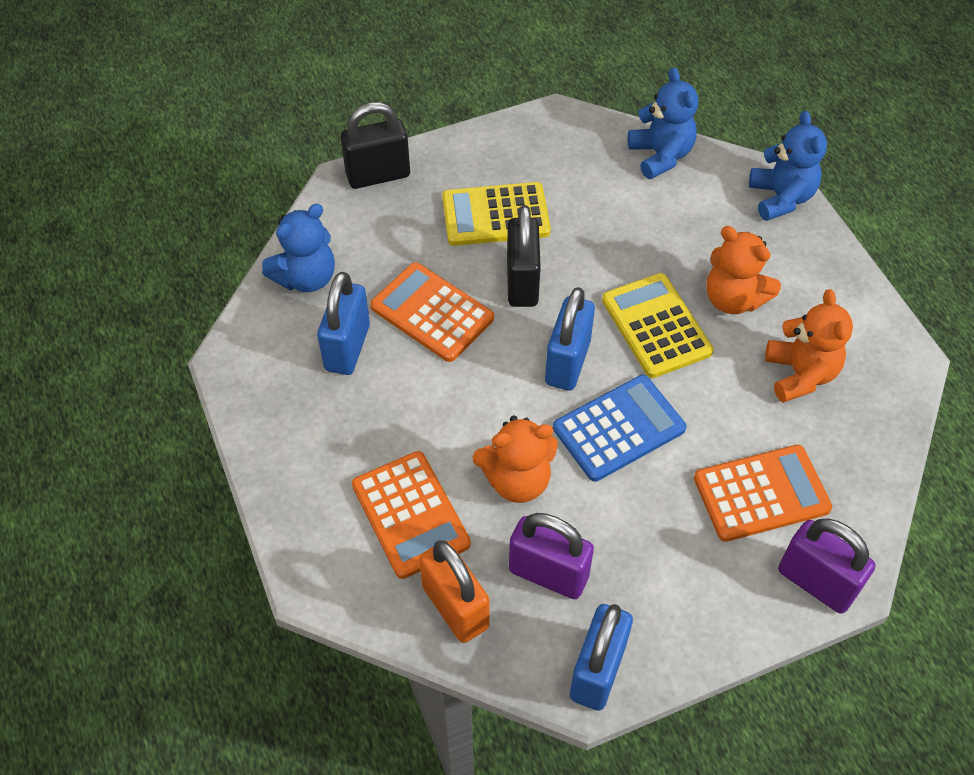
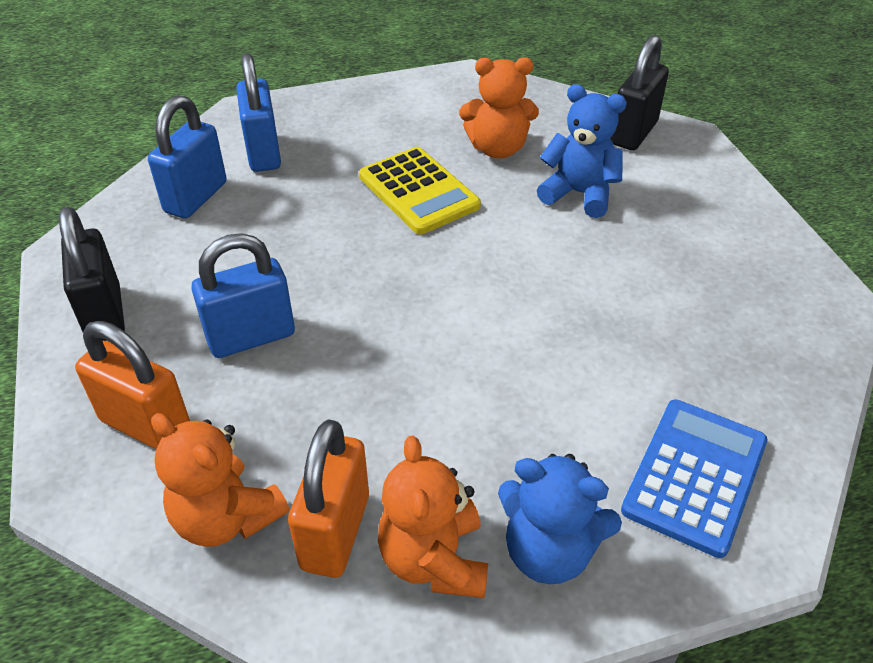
blue teddy bear: [262,204,335,292] [628,68,698,179] [749,111,827,221] = 3 -> [498,454,622,584] [537,84,627,218] = 2
orange calculator: [352,451,471,579] [370,262,494,362] [694,445,832,542] = 3 -> none = 0
orange padlock: [419,540,490,643] = 1 -> [75,321,190,449] [288,419,369,578] = 2
purple padlock: [509,513,594,599] [778,518,875,614] = 2 -> none = 0
yellow calculator: [442,182,551,246] [602,273,714,378] = 2 -> [359,147,481,234] = 1

